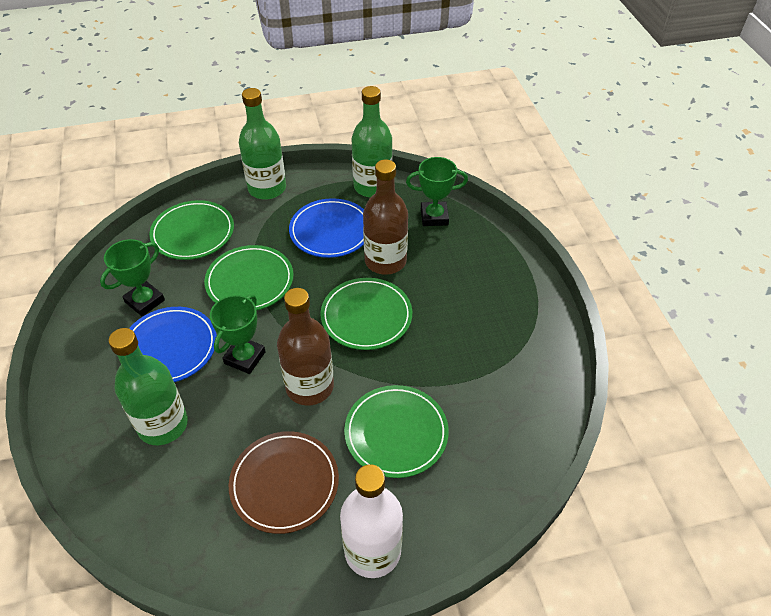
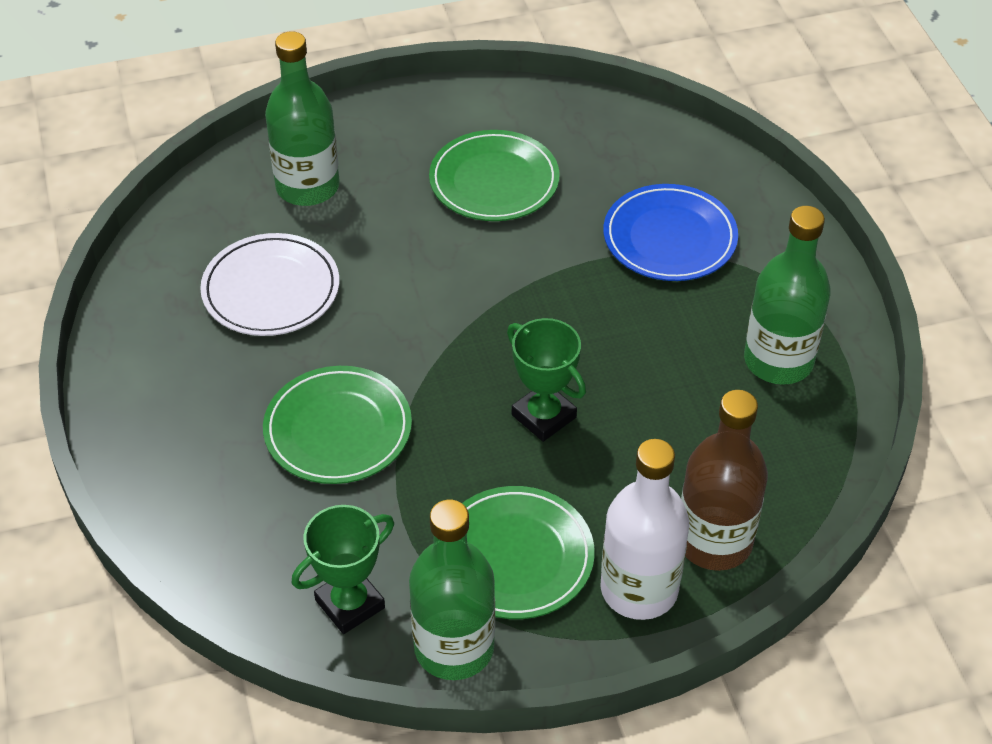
blue plate: [129,307,217,382] [289,198,364,258] = 2 -> [603,184,738,281] = 1
brown bottle: [277,288,334,405] [363,160,408,275] = 2 -> [681,390,768,571] = 1
brown plate: [229,431,339,534] = 1 -> none = 0
green plate: [149,200,234,260] [204,245,293,310] [320,278,412,350] [344,385,449,478] = 4 -> [263,366,412,484] [429,130,560,221] [462,486,595,619] = 3
green trophy: [100,239,165,317] [210,294,266,374] [406,157,468,226] = 3 -> [292,505,394,634] [507,318,586,442] = 2
white plate: none = 0 -> [200,233,339,336] = 1

